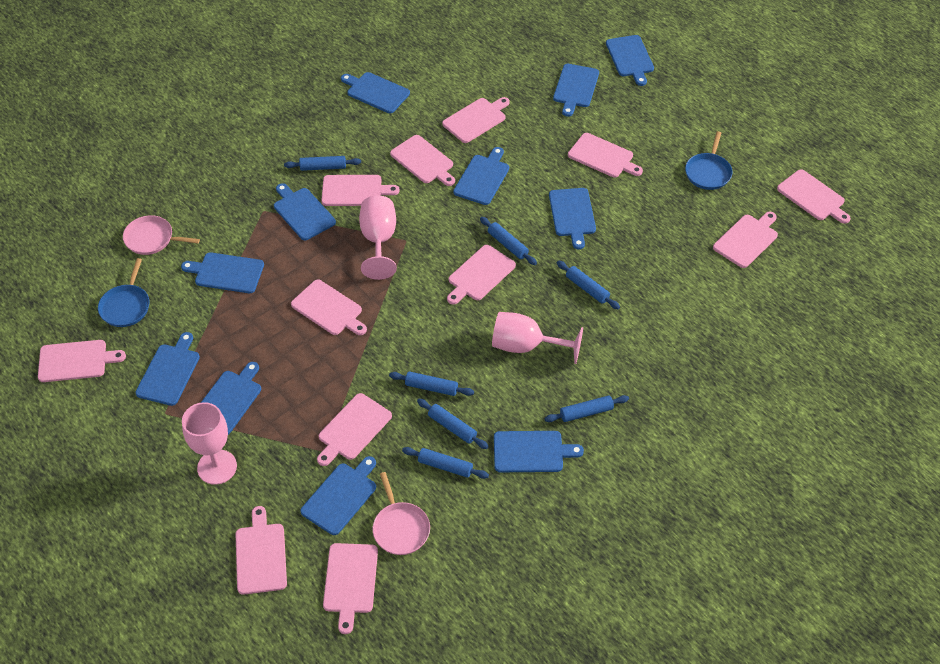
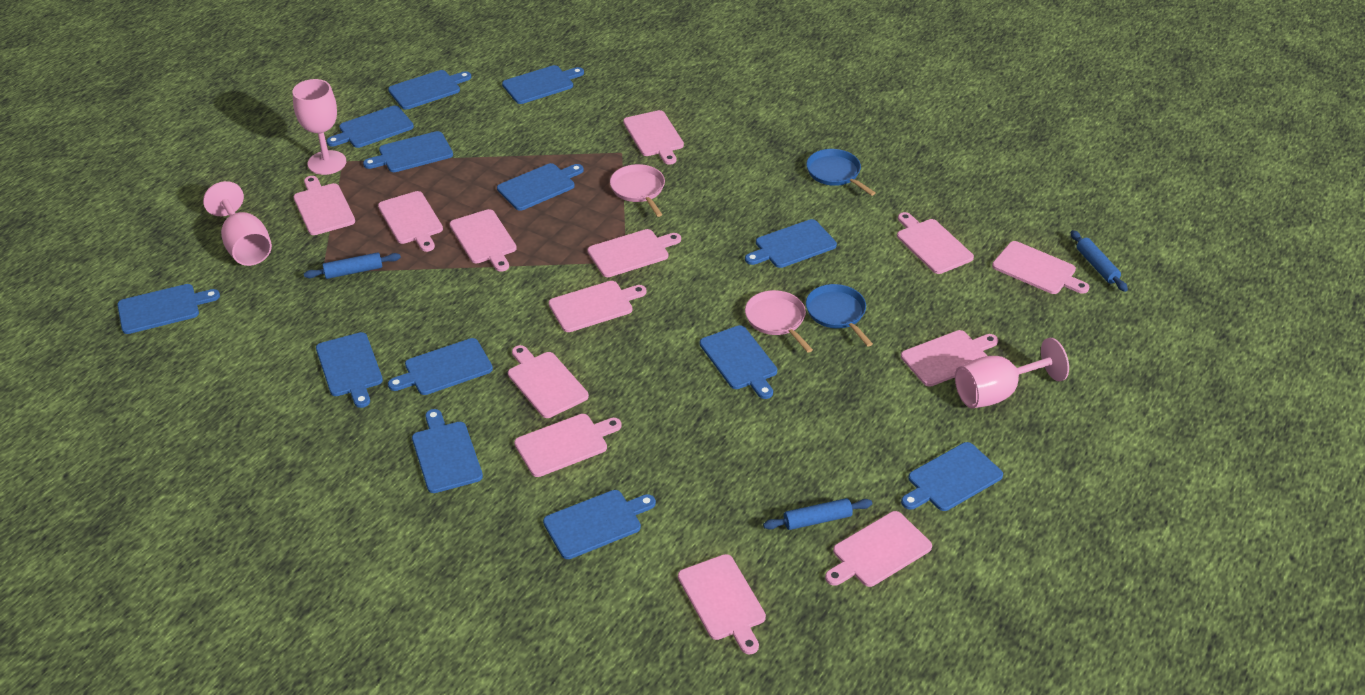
blue cutting board: [135,332,200,406] [181,252,264,293] [201,362,261,435] [274,183,336,240] [301,456,376,535] [341,72,410,113] [453,147,509,205] [494,431,584,472] [549,188,596,249] [553,64,599,117] [606,35,654,86] = 11 -> [117,284,220,334] [316,332,383,408] [326,106,414,148] [363,131,453,172] [388,70,471,110] [388,338,493,395] [412,409,483,493] [497,163,584,211] [502,65,584,104] [543,490,656,559] [700,325,777,399] [745,219,837,268] [901,442,1003,511] = 13
blue rolling pin: [284,156,361,171] [389,371,474,396] [402,447,489,479] [417,399,489,449] [480,217,537,265] [544,395,629,422] [557,261,620,309] = 7 -> [304,252,401,279] [763,498,872,530] [1070,230,1128,292] = 3
pink cutting board: [38,340,126,382] [235,506,287,595] [291,279,367,335] [317,393,392,466] [321,175,400,206] [323,543,378,634] [390,135,455,186] [442,97,510,143] [447,245,516,304] [568,133,643,178] [713,211,778,268] [777,169,851,224] = 12 -> [294,176,355,235] [378,191,443,252] [450,209,517,272] [508,345,589,418] [514,414,622,477] [549,281,647,332] [587,229,681,277] [623,110,684,165] [678,554,766,655] [825,511,932,587] [897,212,974,274] [901,330,998,387] [992,241,1089,294] = 13

